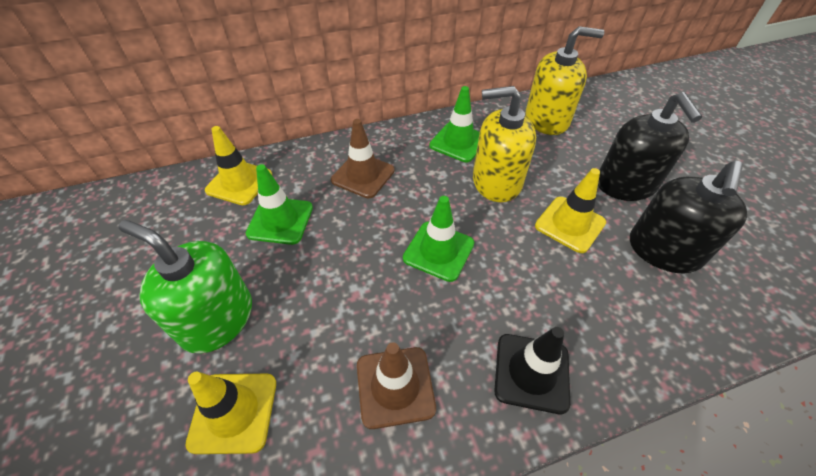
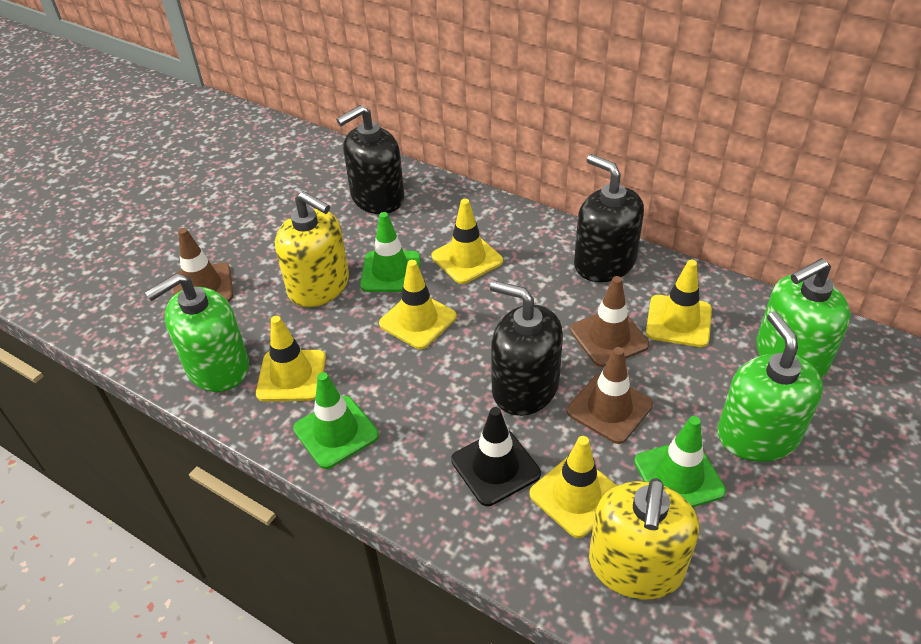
black soap dispenser: [598,92,702,201] [630,161,747,273] = 2 -> [336,105,404,214] [490,280,563,416] [574,154,644,282] = 3
brown traffic cone: [331,119,395,198] [357,342,436,429] = 2 -> [173,228,233,302] [567,347,653,444] [570,276,649,367] = 3
green soap dispenser: [119,220,252,353] = 1 -> [145,273,249,392] [717,311,823,462] [756,258,850,378] = 3
yellow traffic cone: [185,372,276,454] [205,126,272,205] [535,168,606,253] = 3 -> [256,316,326,401] [379,260,456,349] [432,199,503,284] [529,436,617,538] [646,260,712,347] = 5

